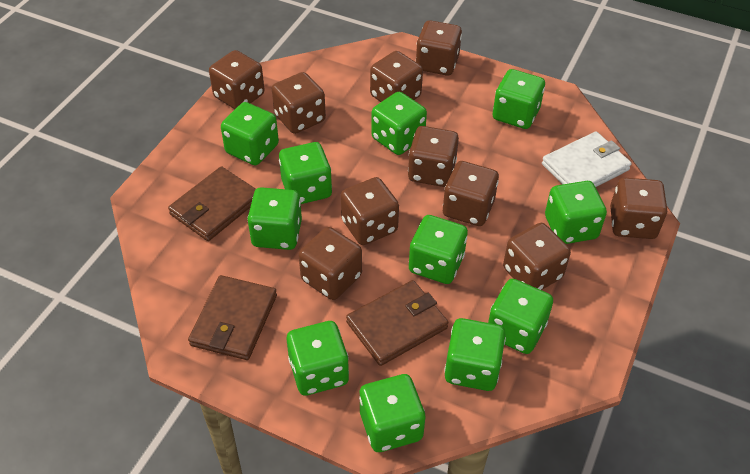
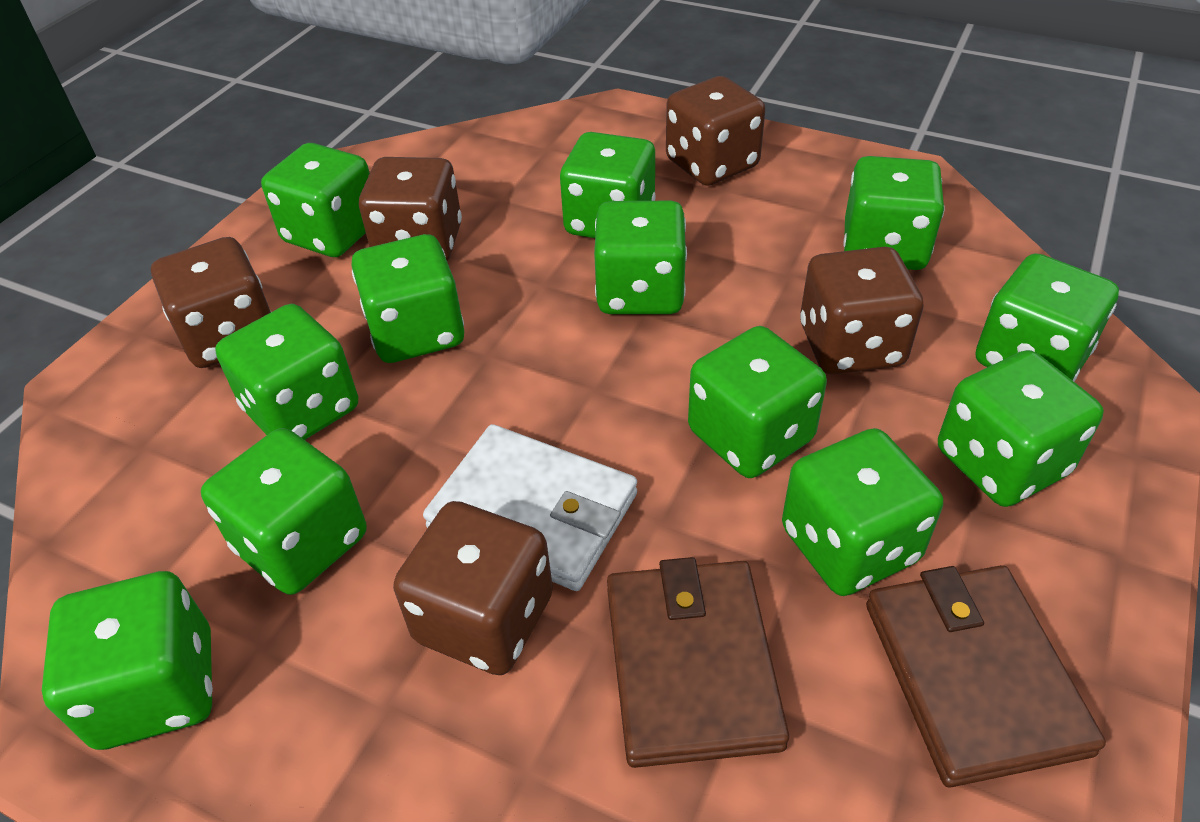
brown dice: [209,50,265,109] [272,72,326,134] [299,227,362,300] [341,177,399,245] [370,51,423,102] [408,126,459,187] [416,20,462,76] [443,161,499,226] [503,223,571,290] [610,178,667,239] = 10 -> [151,237,271,368] [359,157,462,261] [393,501,553,675] [666,76,766,186] [800,247,924,374] = 5
brown wallet: [168,166,256,241] [188,275,277,360] [346,280,448,366] = 3 -> [607,557,789,768] [866,565,1106,788] = 2
green dice: [221,102,279,165] [247,187,302,250] [279,142,332,204] [287,321,349,396] [359,374,425,452] [371,92,427,155] [409,215,468,284] [444,318,506,391] [488,279,553,354] [493,69,545,129] [545,181,607,244] = 11 -> [42,571,213,750] [201,428,366,595] [215,304,358,440] [261,143,370,257] [351,234,464,363] [560,132,656,238] [594,201,687,314] [688,326,827,478] [782,428,943,596] [843,156,945,270] [938,350,1104,507] [976,253,1119,382] = 12

